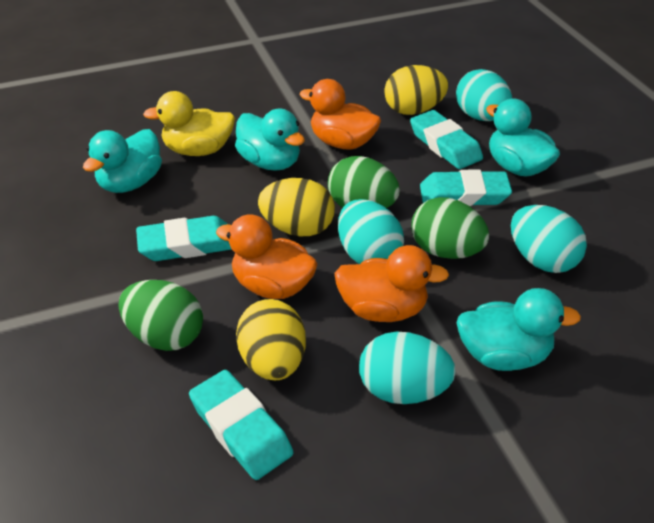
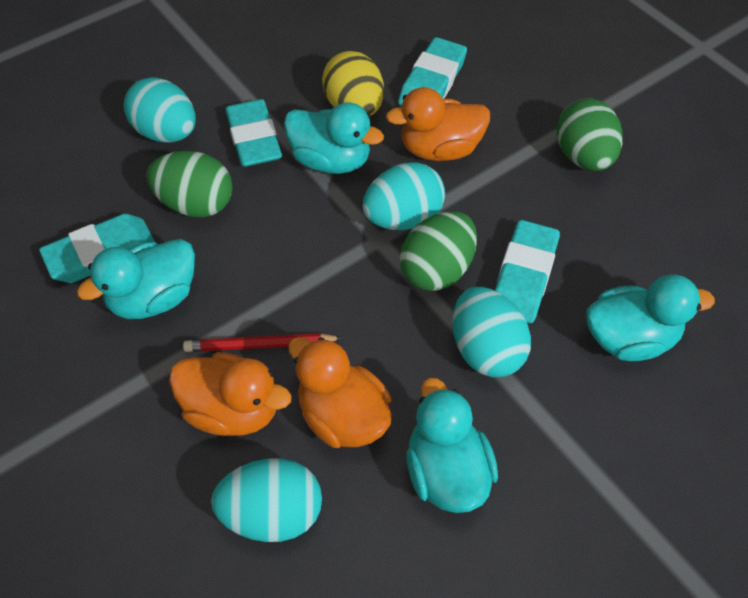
red pencil: none = 0 -> [183,333,343,352] = 1
yellow duck: [143,91,235,156] = 1 -> none = 0
yellow egg: [236,299,306,380] [258,178,335,236] [384,65,448,115] = 3 -> [322,51,384,116] = 1

